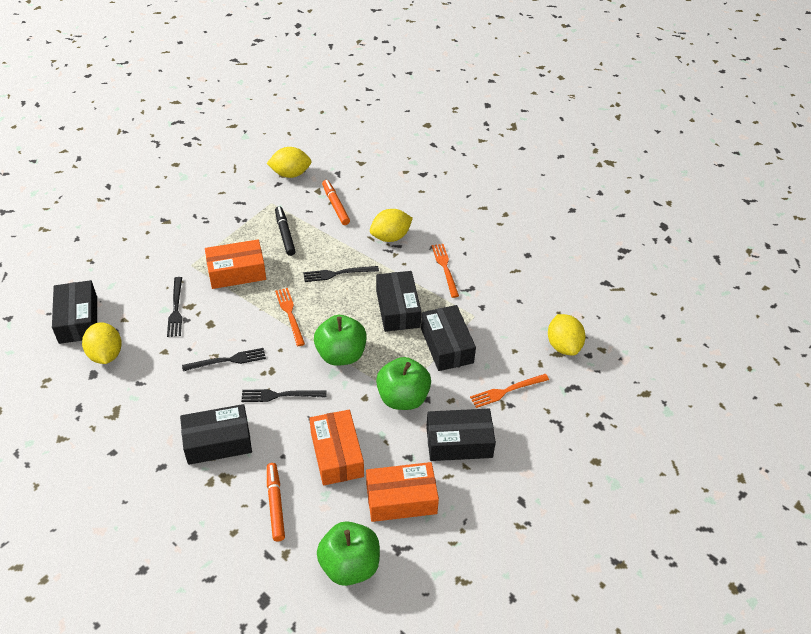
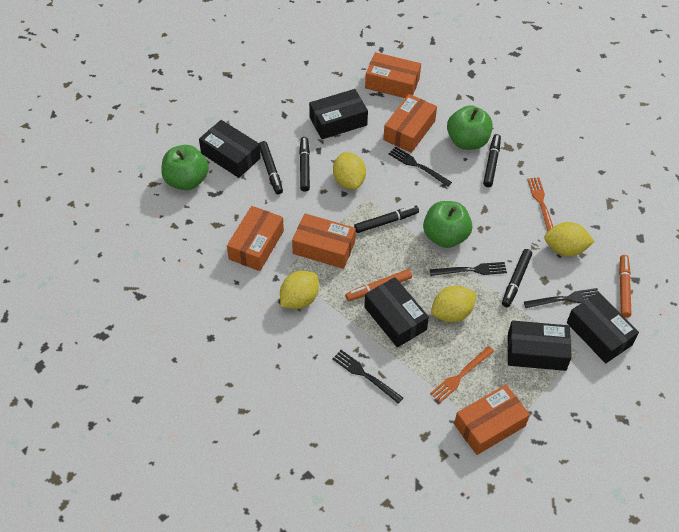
black marker: [275,206,296,256] = 1 -> [259,141,283,194] [299,137,310,192] [354,206,419,233] [483,134,501,187] [502,249,532,307] = 5
orange box: [205,239,266,289] [309,410,364,486] [366,462,439,522] = 3 -> [227,206,284,271] [292,213,356,269] [365,52,421,98] [383,94,437,153] [454,384,530,455] = 5
orange fork: [275,288,305,346] [432,244,459,298] [470,374,549,408] = 3 -> [430,346,494,403] [527,177,553,231] = 2

